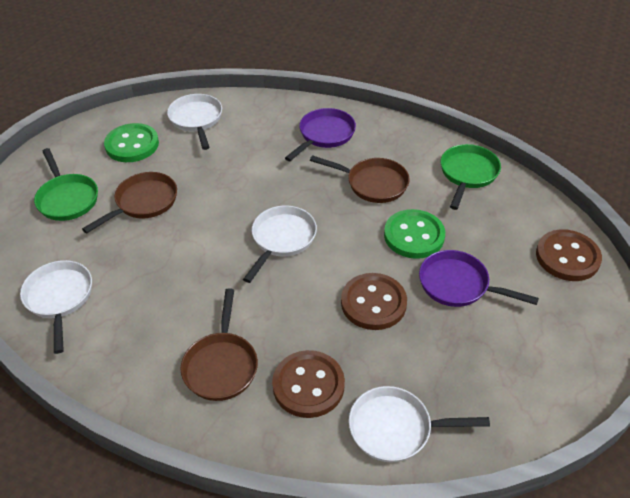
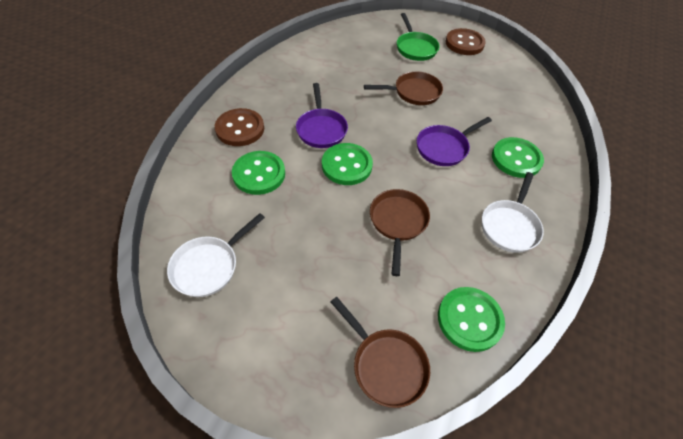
brown button: [272,350,345,418] [341,273,407,330] [536,229,602,281] = 3 -> [215,108,264,146] [445,28,486,55] = 2
green button: [104,123,159,162] [384,209,445,259] = 2 -> [232,151,285,195] [322,143,373,185] [438,287,505,352] [492,137,544,178] = 4
green pan: [34,148,98,221] [441,144,501,210] = 2 -> [397,13,440,61] = 1
white pan: [20,260,92,354] [167,94,222,150] [243,206,317,283] [349,386,490,463] = 4 -> [167,213,265,297] [482,172,544,253] = 2

